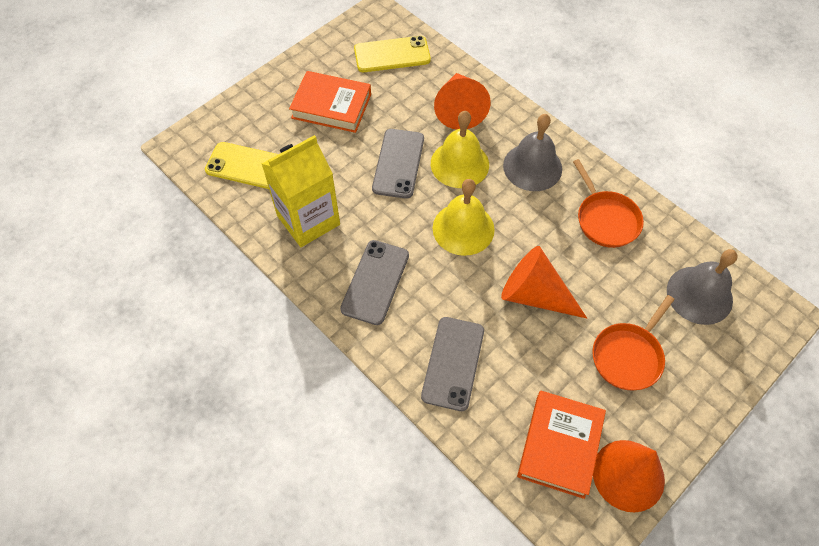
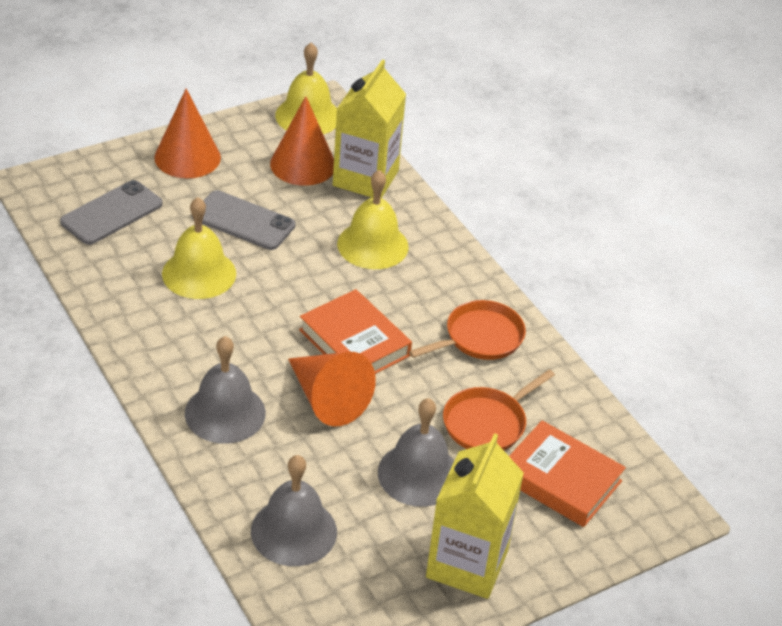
grey bell: [503,114,562,191] [667,249,738,325] = 2 -> [185,336,266,444] [251,455,337,566] [378,398,454,507] = 3
grey phone: [340,240,409,325] [372,129,424,199] [421,317,484,411] = 3 -> [60,180,163,245] [192,190,296,250] = 2
yellow bell: [431,111,489,188] [433,179,495,256] = 2 -> [162,197,236,299] [275,42,337,134] [337,170,409,269] = 3
yellow carton: [262,135,340,247] = 1 -> [333,60,406,198] [426,433,524,599] = 2
yellow phone: [205,142,278,189] [354,36,431,72] = 2 -> none = 0

